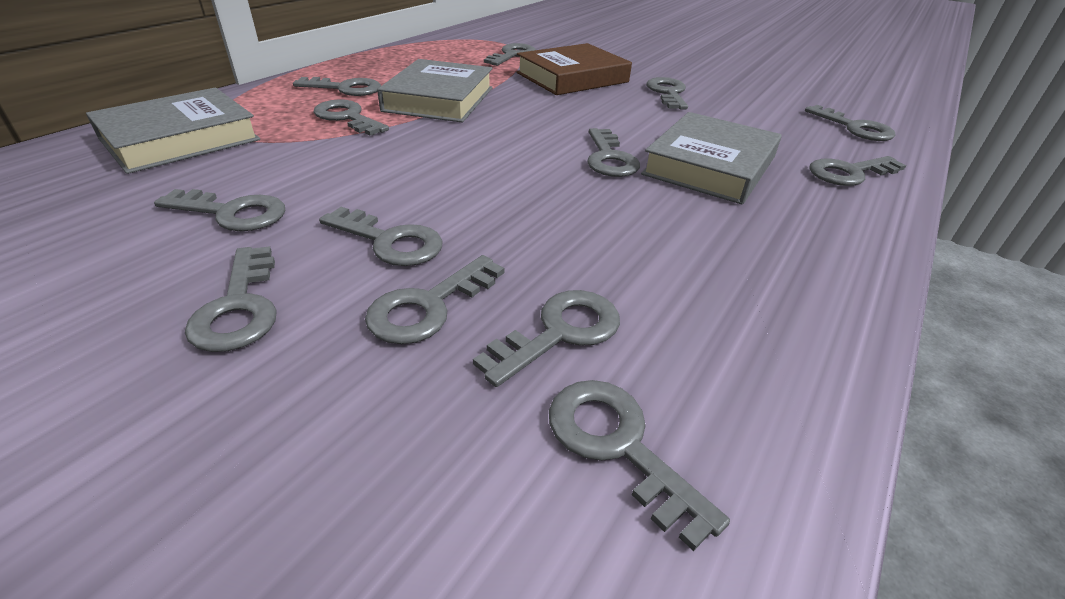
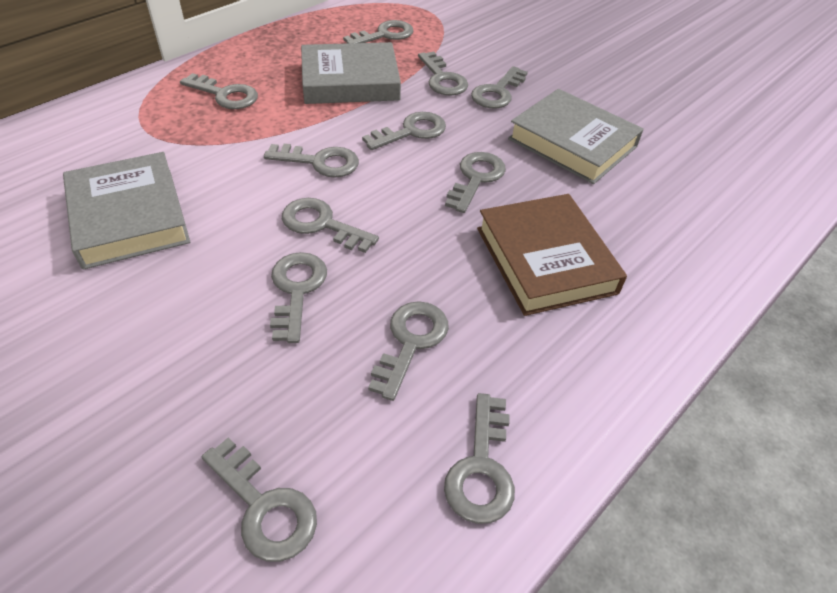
grey key: [154,189,285,231] [185,246,277,352] [293,77,381,96] [314,99,389,136] [319,207,443,266] [365,255,504,344] [473,290,620,387] [484,43,536,66] [549,380,730,551] [587,128,640,177] [646,77,688,109] [805,105,896,141] [809,156,906,186] = 13 -> [180,73,258,109] [201,438,317,562] [264,144,359,178] [270,252,327,343] [282,198,379,253] [343,20,413,43] [362,112,446,150] [368,301,449,401] [418,51,468,95] [444,393,515,524] [445,152,506,213] [471,66,528,108] = 12

